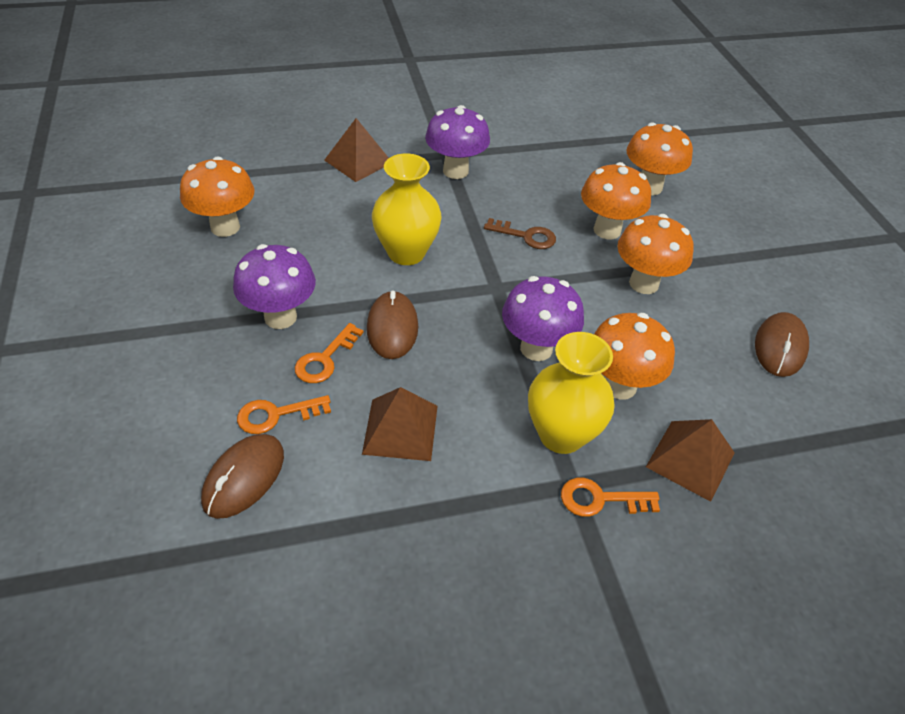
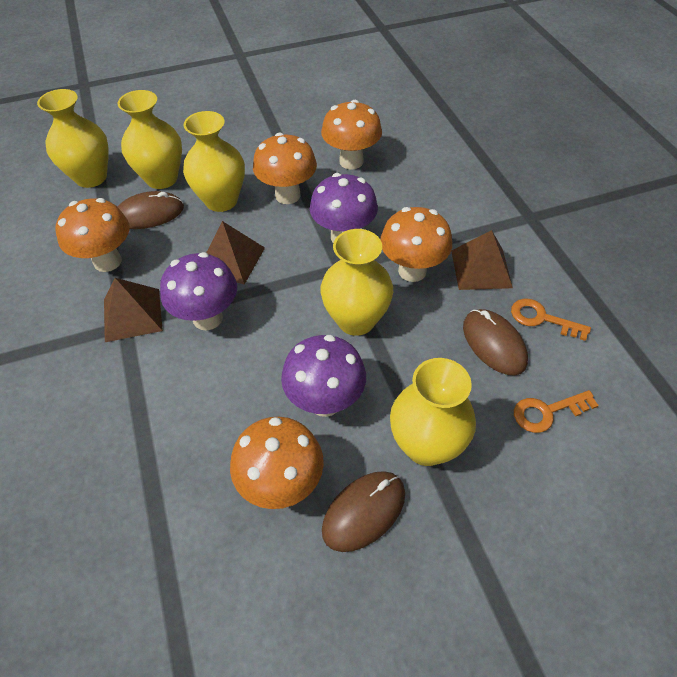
brown key: [484,218,556,249] = 1 -> none = 0
orange key: [237,395,331,434] [295,323,364,383] [561,478,660,517] = 3 -> [511,299,591,341] [514,390,599,433] = 2
yellow vase: [372,153,442,265] [528,332,615,454] = 2 -> [37,89,109,188] [117,90,182,189] [183,111,245,212] [320,229,393,336] [390,358,476,466] = 5

